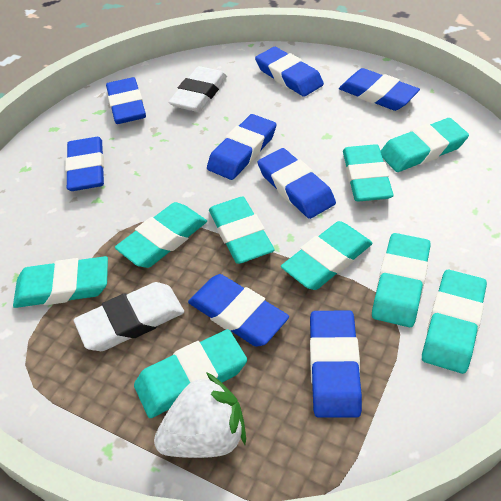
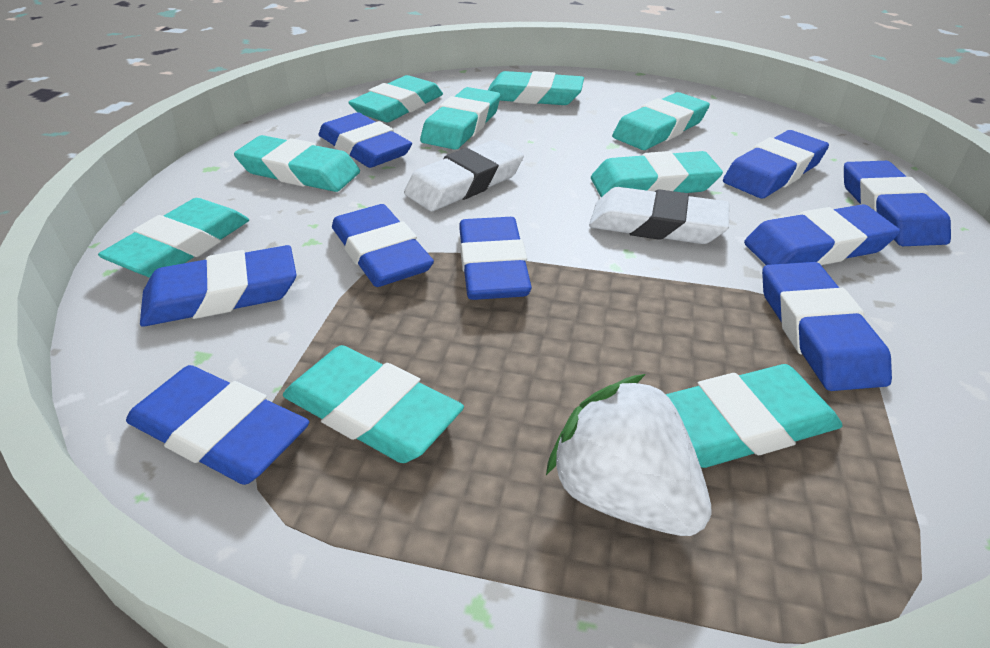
blue eraser: [65,137,104,191] [106,77,146,124] [188,274,289,347] [207,114,276,180] [255,47,324,96] [257,148,336,219] [310,310,362,418] [339,68,420,111] = 8 -> [126,365,309,485] [140,245,296,327] [319,112,412,168] [332,204,434,287] [459,217,532,300] [723,130,829,199] [744,204,900,265] [762,262,892,391] [844,161,951,246] = 9

